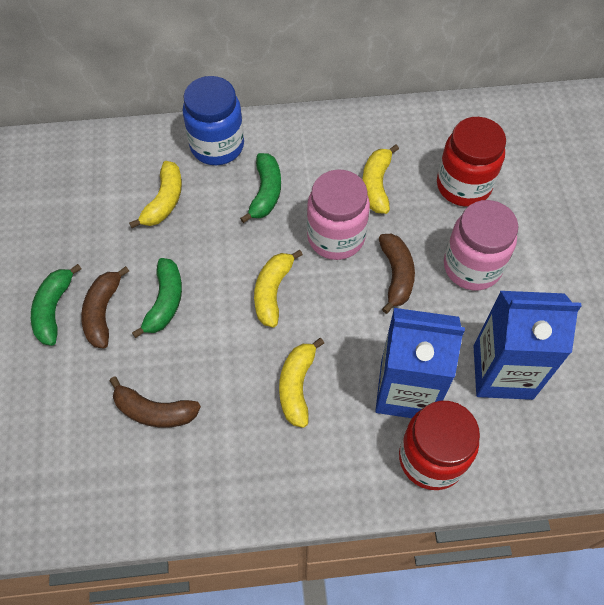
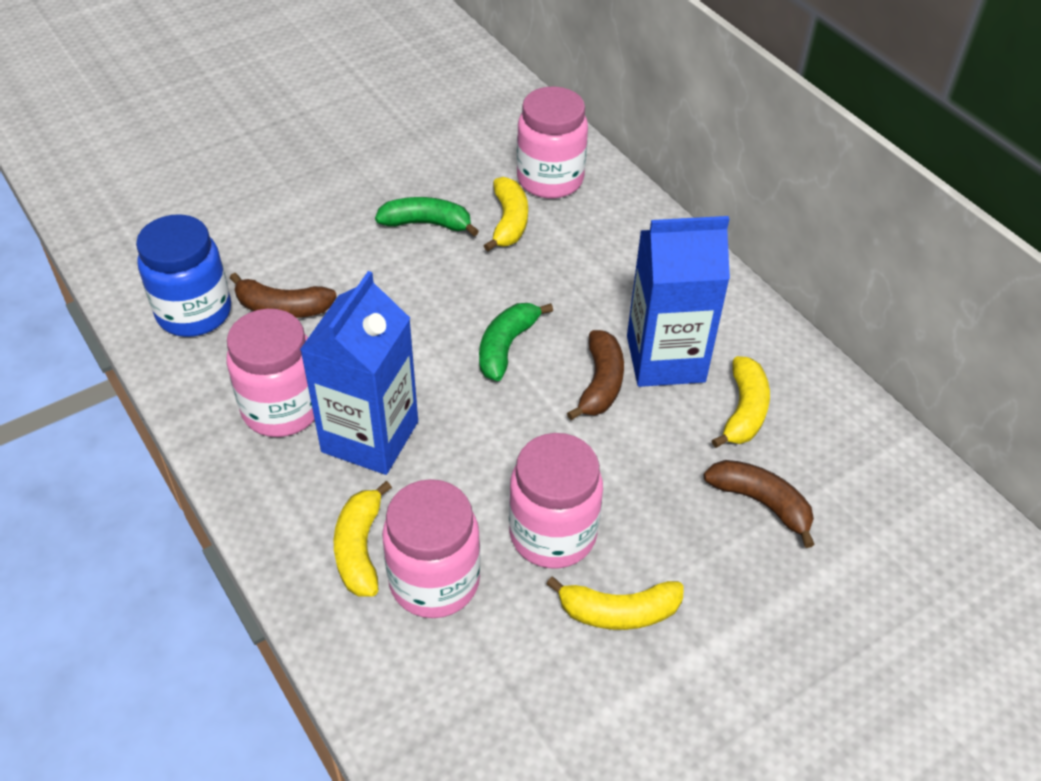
green banana: [31,264,81,346] [132,258,182,338] [240,153,281,223] = 3 -> [375,197,479,236] [479,303,553,381] = 2
pink jar: [307,169,370,260] [444,200,518,290] = 2 -> [227,309,315,437] [382,479,481,618] [509,433,603,569] [517,86,588,198] = 4
red jar: [399,401,480,490] [437,117,506,207] = 2 -> none = 0

